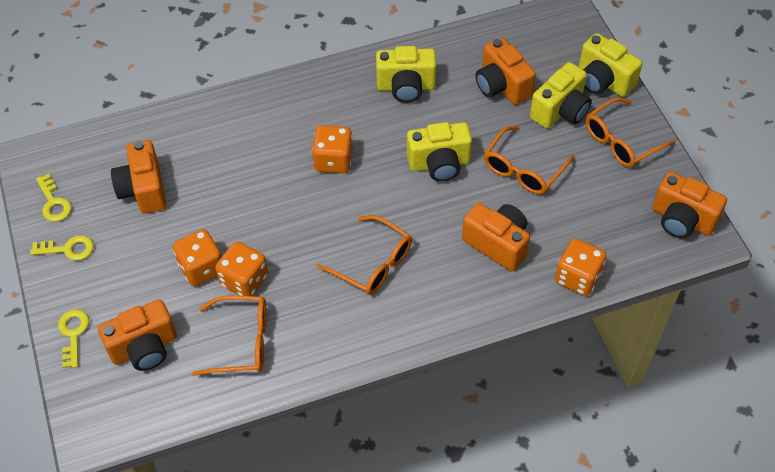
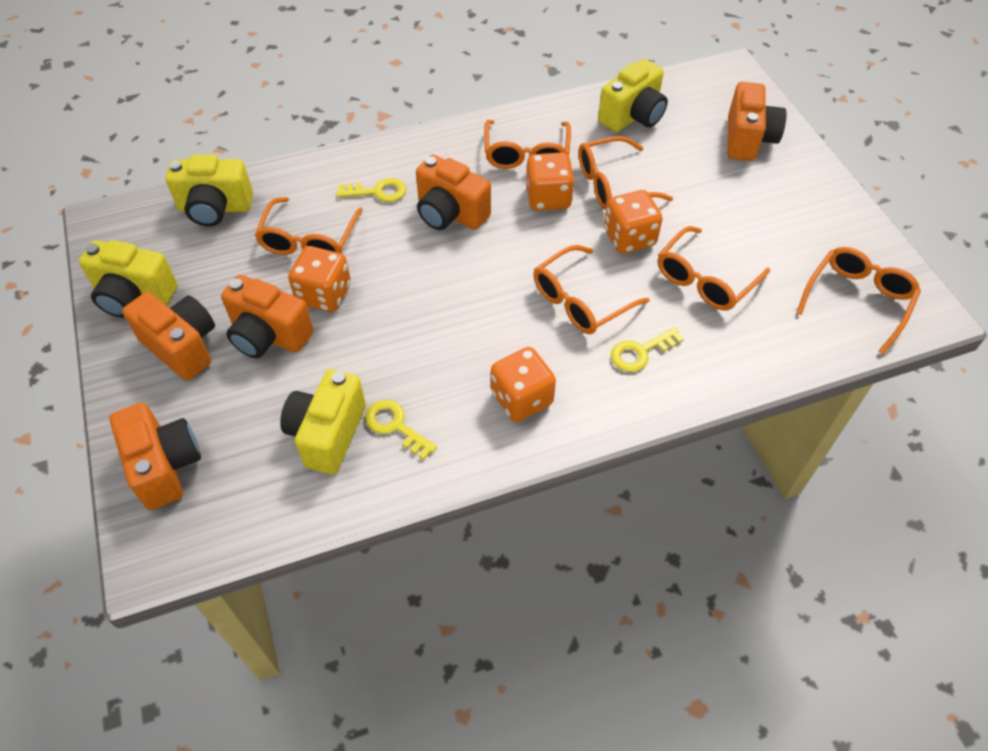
orange glasses: [192,295,267,376] [316,215,412,295] [484,126,574,194] [586,97,675,168] = 4 -> [255,197,363,255] [484,120,571,169] [533,245,650,334] [578,136,673,209] [658,226,770,311] [796,247,921,354] = 6

